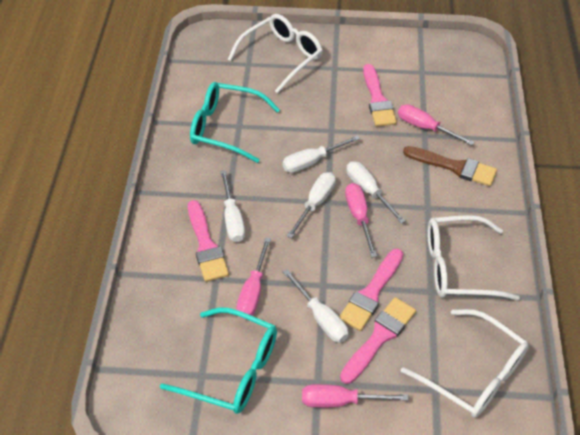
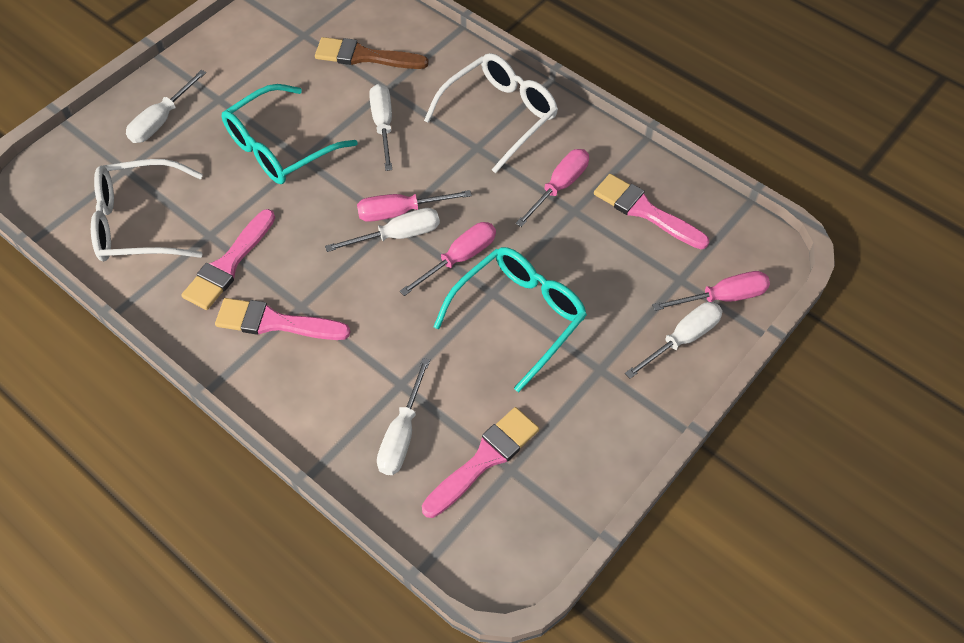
white glasses: [228,14,323,94] [401,309,529,418] [428,215,520,301] = 3 -> [91,159,203,261] [424,53,558,173] = 2

